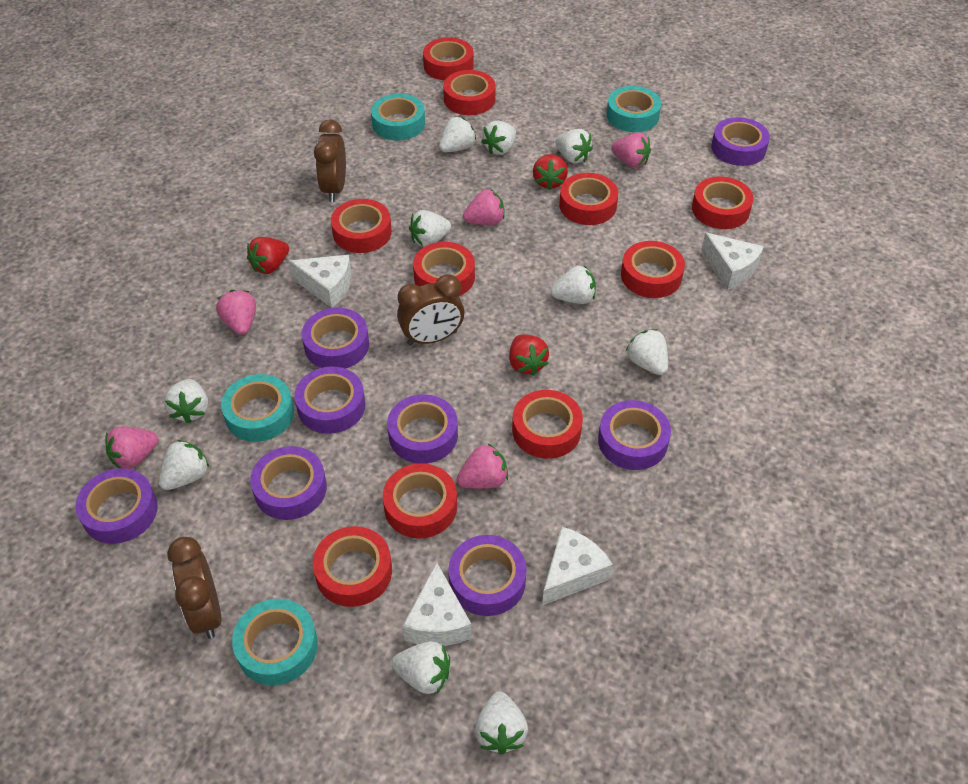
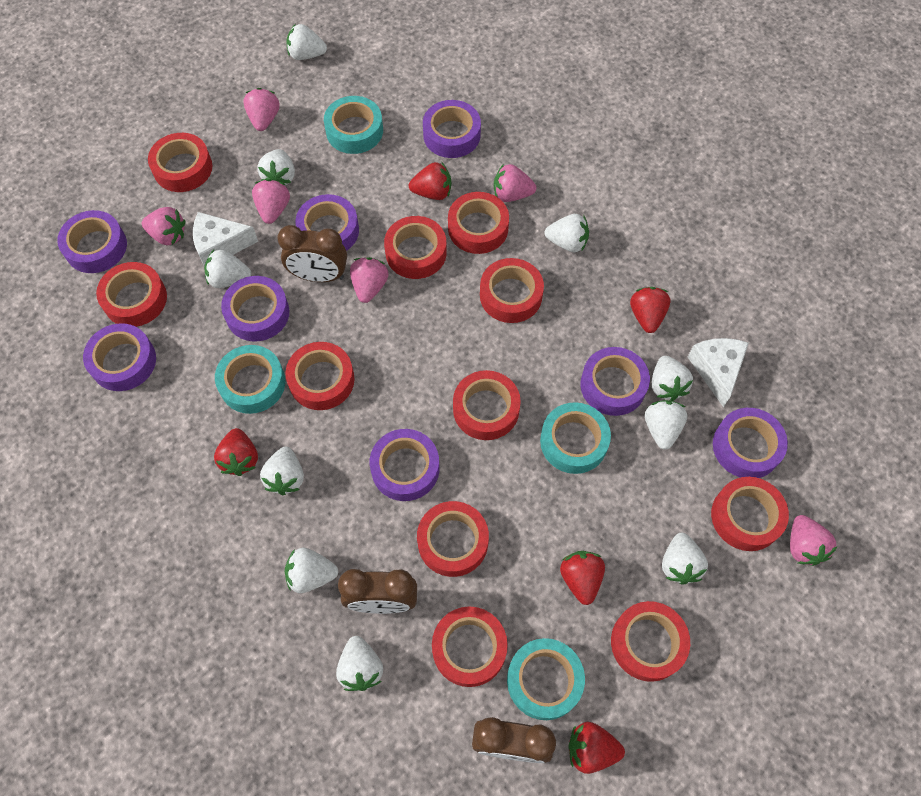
pink strawberry: [106,426,158,469] [216,290,256,335] [457,443,508,489] [463,189,505,225] [611,133,651,168] = 5 -> [142,207,185,245] [243,88,280,131] [252,179,290,224] [350,257,389,303] [494,164,536,202] [790,515,838,566] = 6
red strawberry: [247,237,289,274] [509,334,549,376] [533,154,568,190] = 3 -> [214,428,258,476] [409,162,451,200] [560,551,605,605] [569,722,625,774] [630,287,670,333] = 5
red tape: [313,526,392,607] [331,199,392,253] [383,463,457,539] [413,242,475,296] [423,37,474,81] [443,70,495,115] [512,390,583,459] [559,173,618,225] [621,241,685,298] [692,176,753,229] = 10 -> [96,262,167,327] [148,133,212,192] [285,342,355,410] [384,216,447,279] [417,501,489,577] [432,606,508,687] [448,192,509,254] [453,370,521,440] [480,258,544,323] [611,601,690,682] [711,477,789,551] = 11
white cheese: [289,255,352,308] [403,562,472,646] [542,526,613,606] [701,233,764,290] = 4 -> [193,212,258,267] [688,338,749,407] = 2

